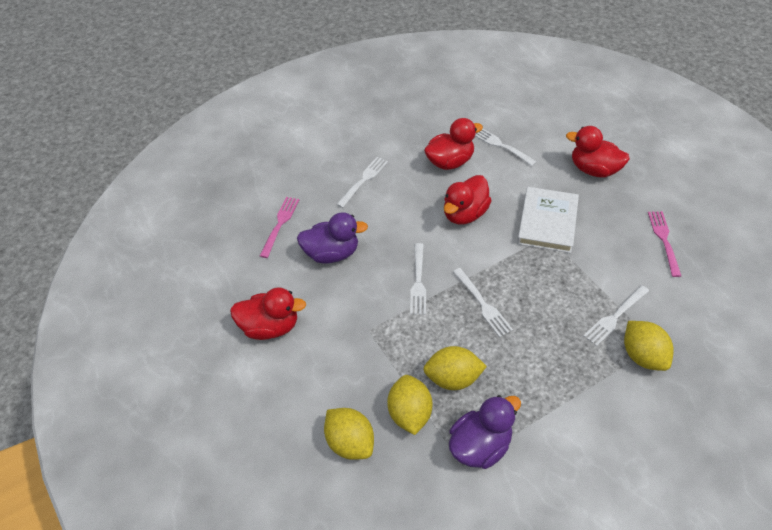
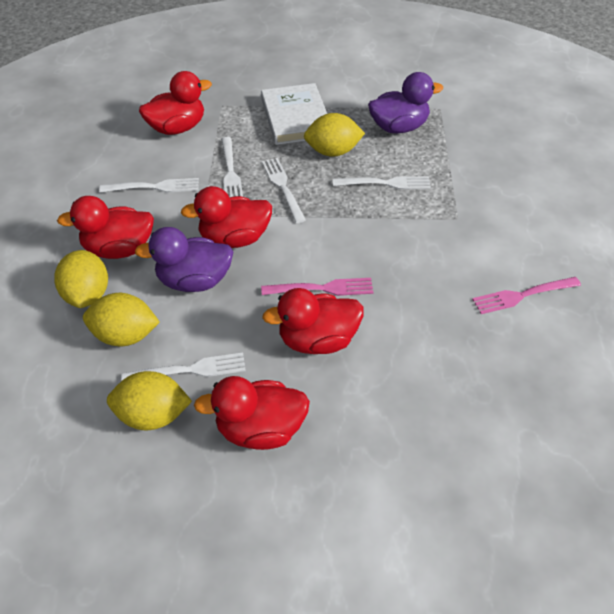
red duck: [230,287,306,340] [424,118,483,170] [444,175,492,224] [566,126,630,177] = 4 -> [57,196,154,259] [139,71,212,135] [181,186,272,248] [194,376,310,450] [262,288,363,354] = 5

